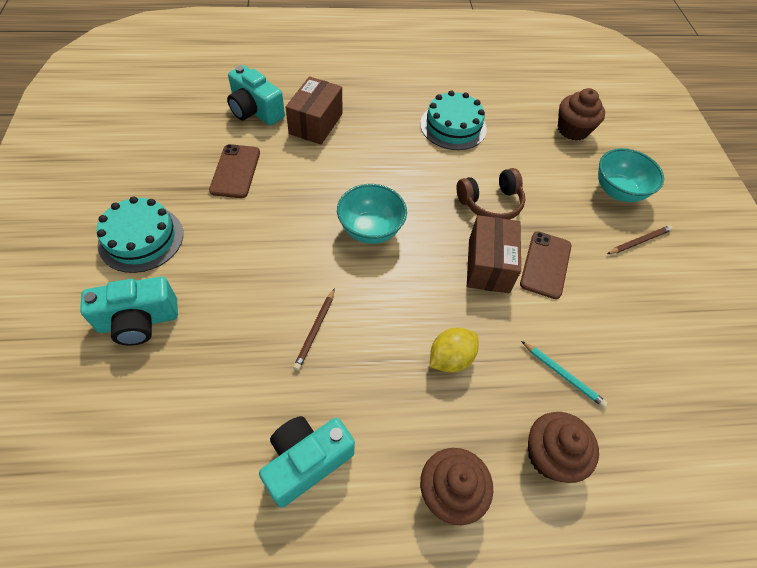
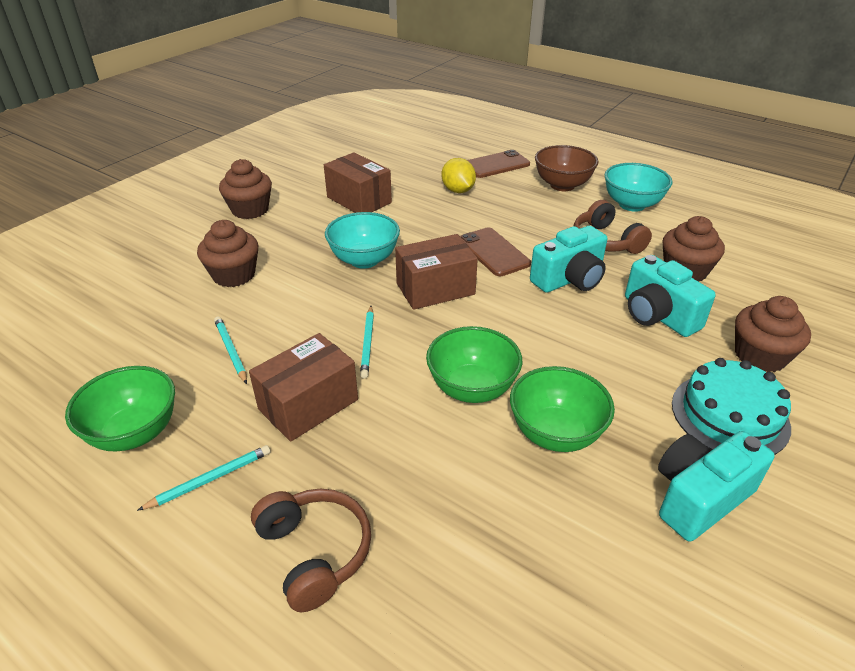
brown bowl: none = 0 -> [535,145,599,191] = 1
brown box: [286,76,342,145] [467,215,521,293] = 2 -> [249,333,358,442] [324,152,392,213] [395,234,478,310] = 3
brown cupcake: [420,448,493,525] [528,412,599,483] [558,88,605,141] = 3 -> [197,220,258,287] [219,159,272,219] [663,216,725,282] [735,296,811,372] = 4
brown headphones: [457,168,526,220] = 1 -> [251,489,371,612] [574,200,652,254] = 2
brown pencil: [293,288,335,371] [607,225,673,254] = 2 -> none = 0
green bowl: none = 0 -> [65,366,175,451] [426,326,522,403] [510,366,615,452] = 3
turquoise cake: [97,196,183,273] [420,90,487,150] = 2 -> [672,358,791,455] = 1
turquoise pencil: [521,341,608,408] = 1 -> [137,445,270,511] [214,317,247,384] [360,306,374,379] = 3

